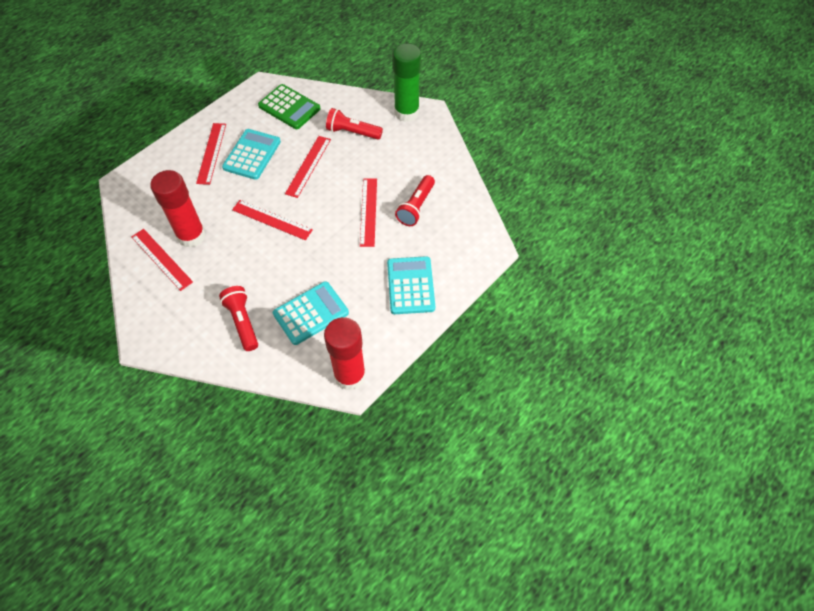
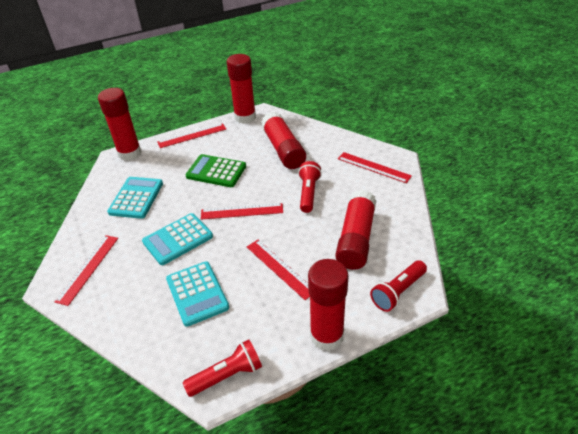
green glue stick: [393,43,421,122] = 1 -> none = 0
red glue stick: [150,170,206,248] [324,317,366,390] = 2 -> [98,88,142,161] [227,54,256,124] [261,112,306,169] [308,259,349,351] [335,190,377,270] = 5

